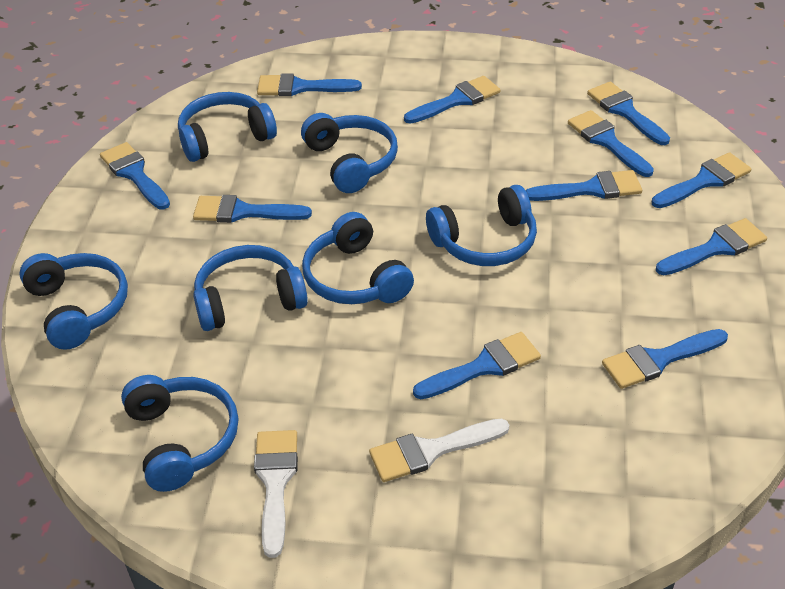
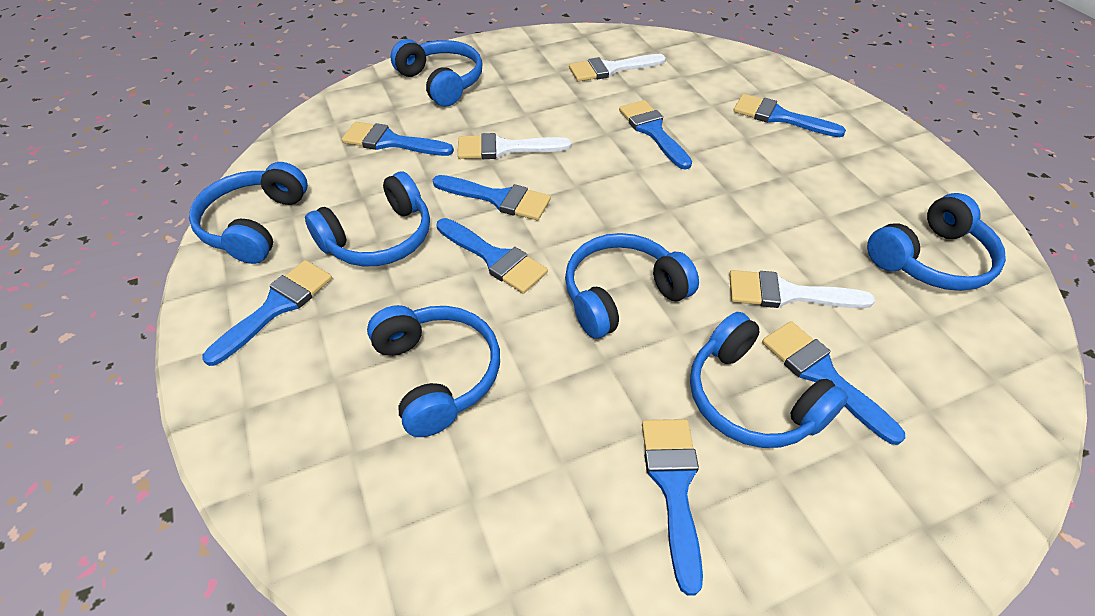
blue brush: [100,142,170,210] [193,195,312,223] [257,73,362,96] [404,76,501,124] [413,332,541,399] [526,170,642,201] [568,110,654,177] [587,82,670,145] [602,329,728,389] [652,152,751,208] [656,218,767,275] = 11 -> [202,260,332,366] [342,122,454,156] [433,175,551,220] [437,218,548,294] [619,100,692,170] [642,419,703,596] [733,94,846,137] [762,321,905,445] = 8
white brush: [254,430,298,558] [369,419,509,482] = 2 -> [458,133,572,159] [569,54,666,82] [729,270,875,308] = 3

